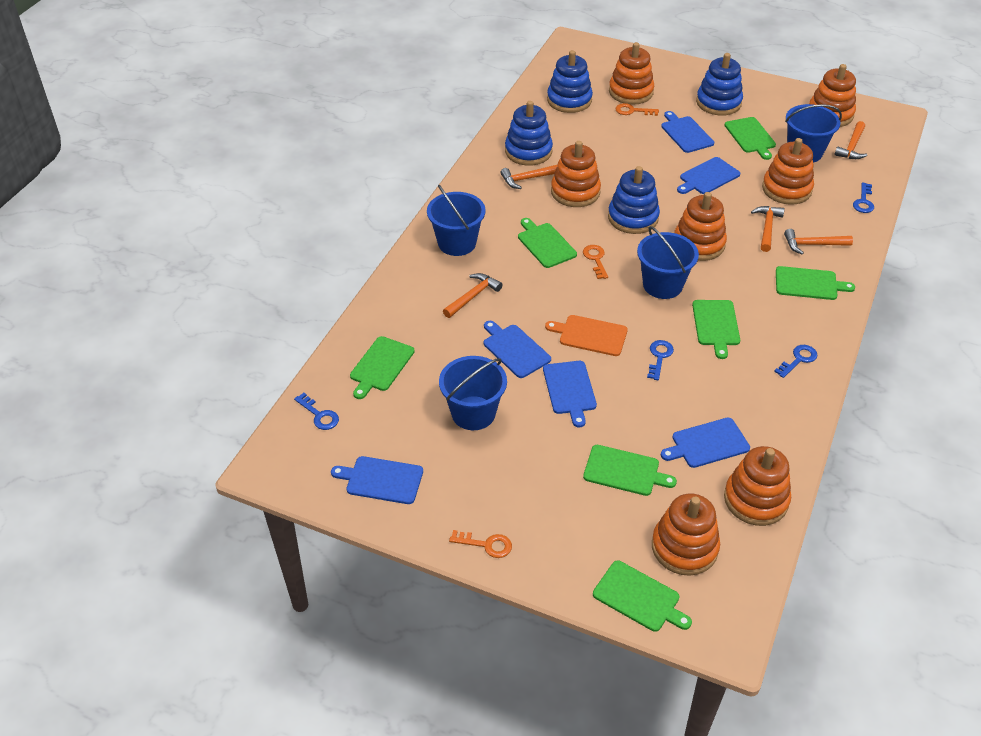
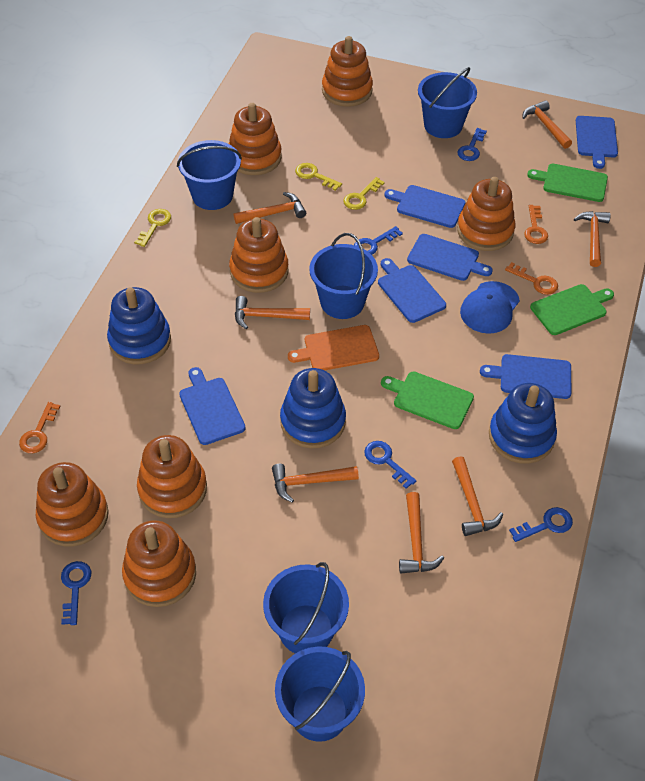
blue bucket: [427,185,486,256] [439,356,507,430] [637,226,699,299] [785,104,842,162] = 4 -> [177,140,242,210] [263,562,349,654] [275,646,365,742] [309,233,378,319] [418,67,477,138] = 5
blue cap: none = 0 -> [460,281,520,334] = 1
blue key: [294,393,339,430] [647,340,674,380] [774,345,817,378] [853,183,874,213] = 4 -> [61,561,91,625] [354,226,403,255] [364,441,416,489] [458,128,487,161] [509,507,573,542] = 5
blue stacking toy: [505,101,553,166] [547,50,593,113] [608,166,660,234] [696,53,743,116] = 4 -> [107,287,171,364] [280,368,346,448] [489,383,557,464] = 3
green cutting board: [350,336,415,399] [518,218,577,268] [583,445,677,496] [593,561,692,632] [692,300,740,359] [724,117,776,160] [776,266,855,300] = 7 -> [381,371,474,429] [527,164,608,202] [530,284,614,335] = 3
orange hammer: [443,273,503,318] [500,164,558,189] [751,206,785,252] [784,229,853,254] [834,121,867,159] = 5 -> [234,192,306,224] [235,296,310,329] [272,464,359,503] [399,492,444,573] [452,456,503,536] [522,100,572,149] [574,211,611,267] = 7
yellow key: none = 0 -> [134,209,171,247] [295,163,342,191] [343,177,385,210] = 3

